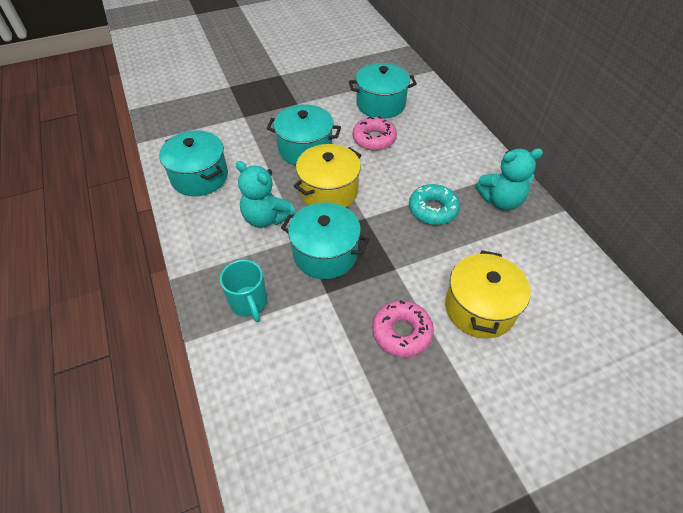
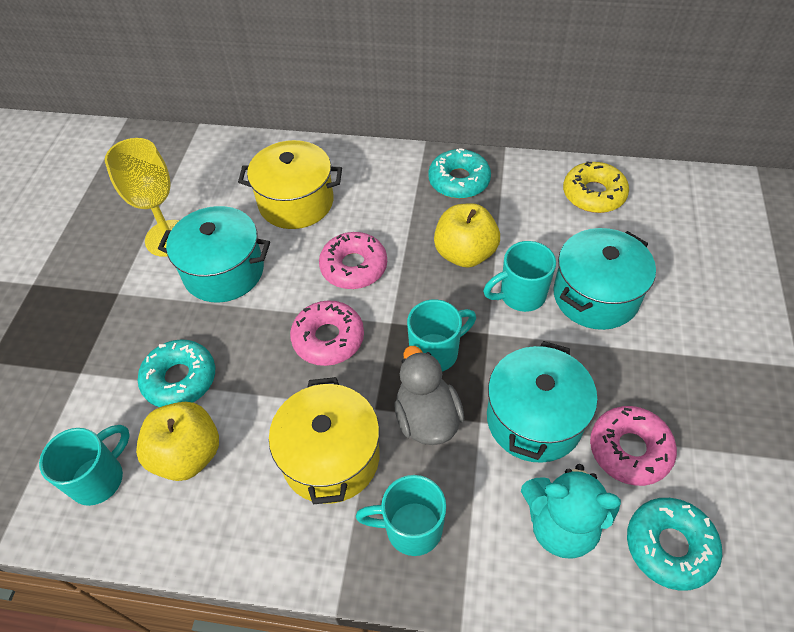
grey duck: none = 0 -> [394,346,464,445] = 1
pink donut: [353,116,397,151] [372,300,434,357] = 2 -> [290,300,364,366] [319,232,387,289] [590,406,677,486] = 3
turquoise donut: [409,184,460,225] = 1 -> [138,339,215,407] [428,148,491,199] [627,498,722,591] = 3
turquoise mug: [220,259,267,322] = 1 -> [39,425,130,506] [356,475,446,556] [407,300,476,372] [483,241,556,312] = 4
turquoise pot: [159,130,228,196] [267,104,341,166] [281,202,369,279] [349,63,417,119] = 4 -> [158,206,270,303] [487,341,598,463] [553,228,656,330] = 3
turquoise teddy bear: [236,161,296,228] [475,148,543,210] = 2 -> [521,464,621,559] = 1
yellow apple: none = 0 -> [136,402,219,481] [434,203,500,268] = 2
yellow donut: none = 0 -> [563,162,629,213] = 1
yellow goblet: none = 0 -> [105,138,180,257] = 1

